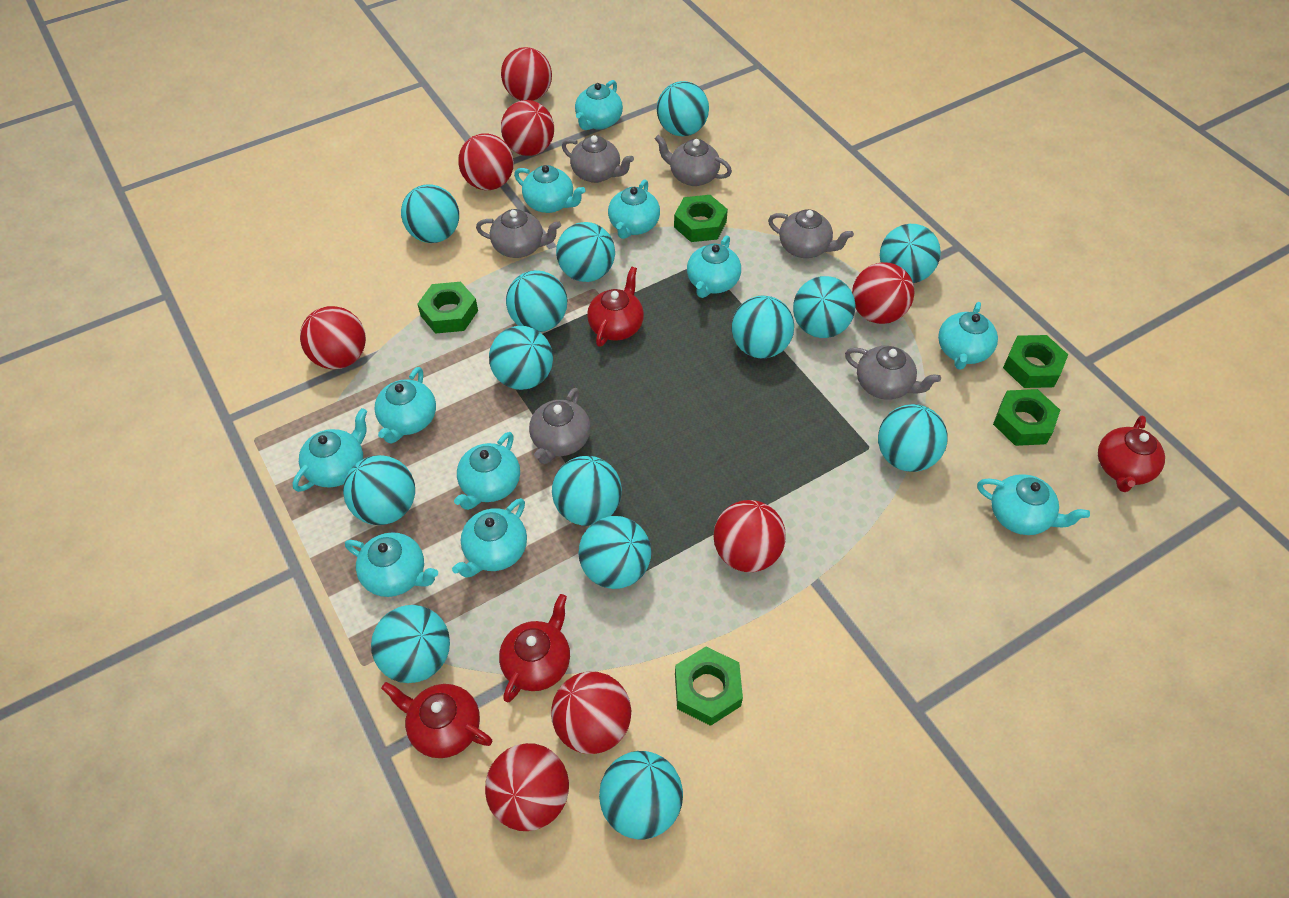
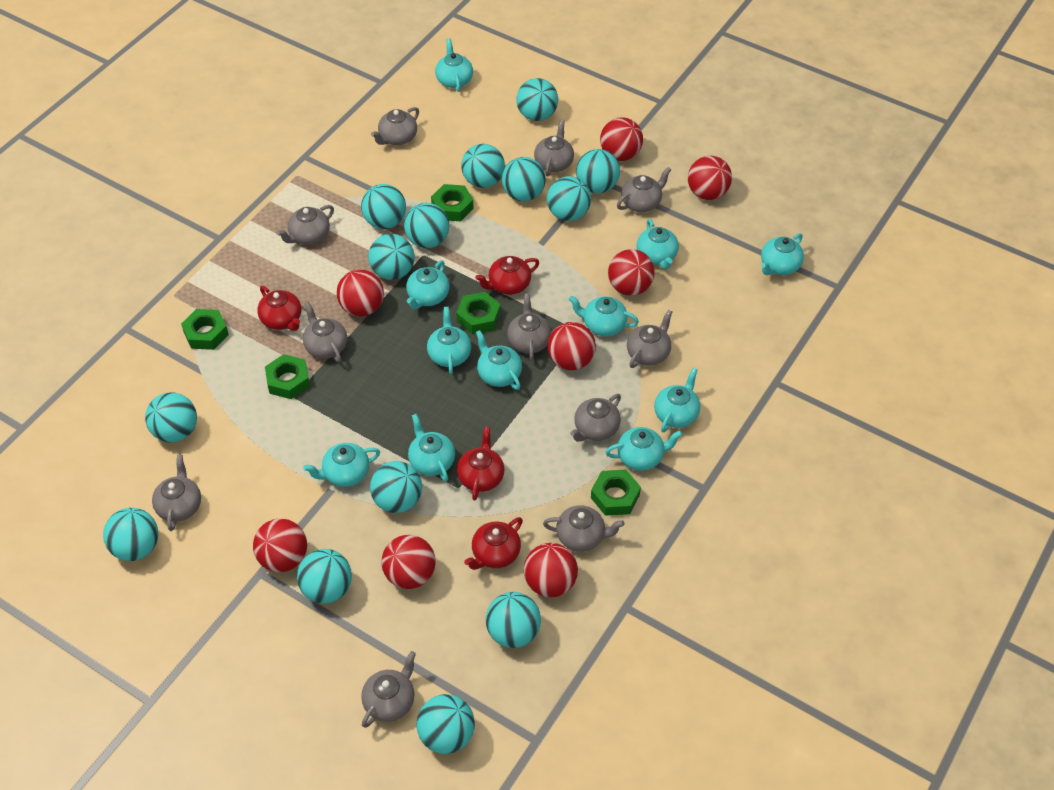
grey teapot: [476,209,561,258] [529,388,591,464] [562,135,634,183] [655,135,732,186] [768,209,854,258] [845,346,941,400] = 6 -> [152,455,201,531] [277,205,334,245] [303,302,347,362] [361,651,416,728] [371,107,419,145] [507,294,551,361] [534,120,574,176] [543,506,625,552] [570,394,621,442] [617,167,671,212] [627,310,672,368] = 11

